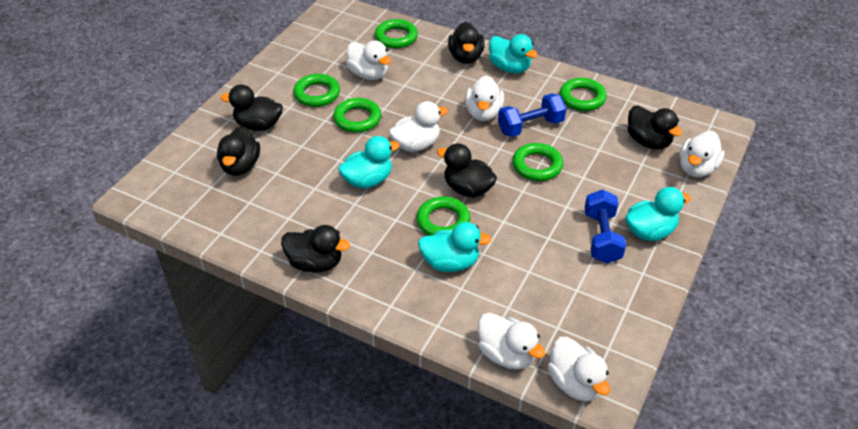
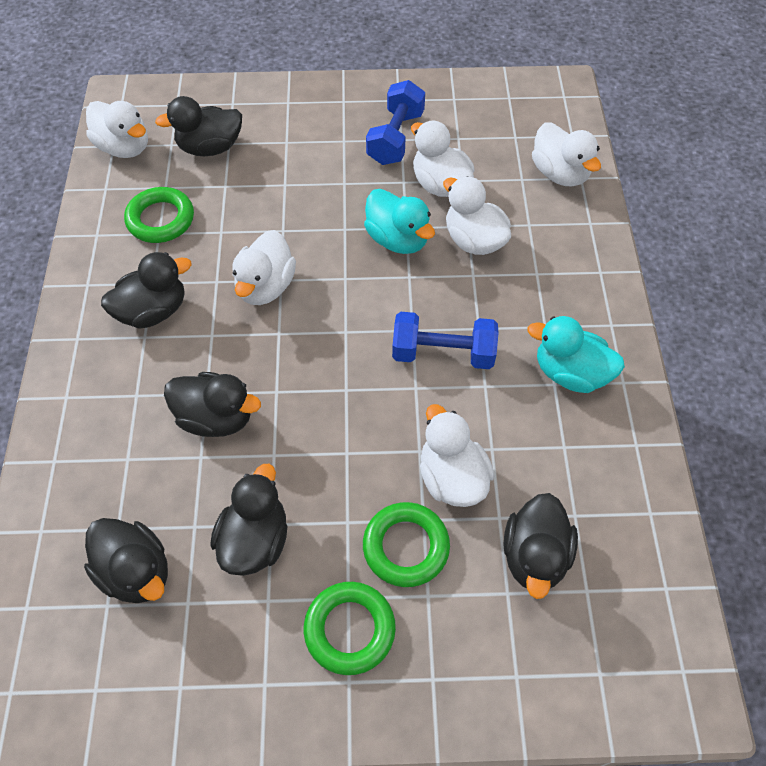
green ring: [293,74,340,107] [333,98,381,133] [375,19,418,49] [416,197,470,236] [512,143,563,181] [560,78,607,111] = 6 -> [124,187,194,243] [304,582,396,675] [363,502,450,587] = 3
turquoise duck: [338,136,400,189] [418,222,492,272] [489,34,538,73] [625,187,691,241] = 4 -> [364,189,435,254] [527,316,625,393] = 2

